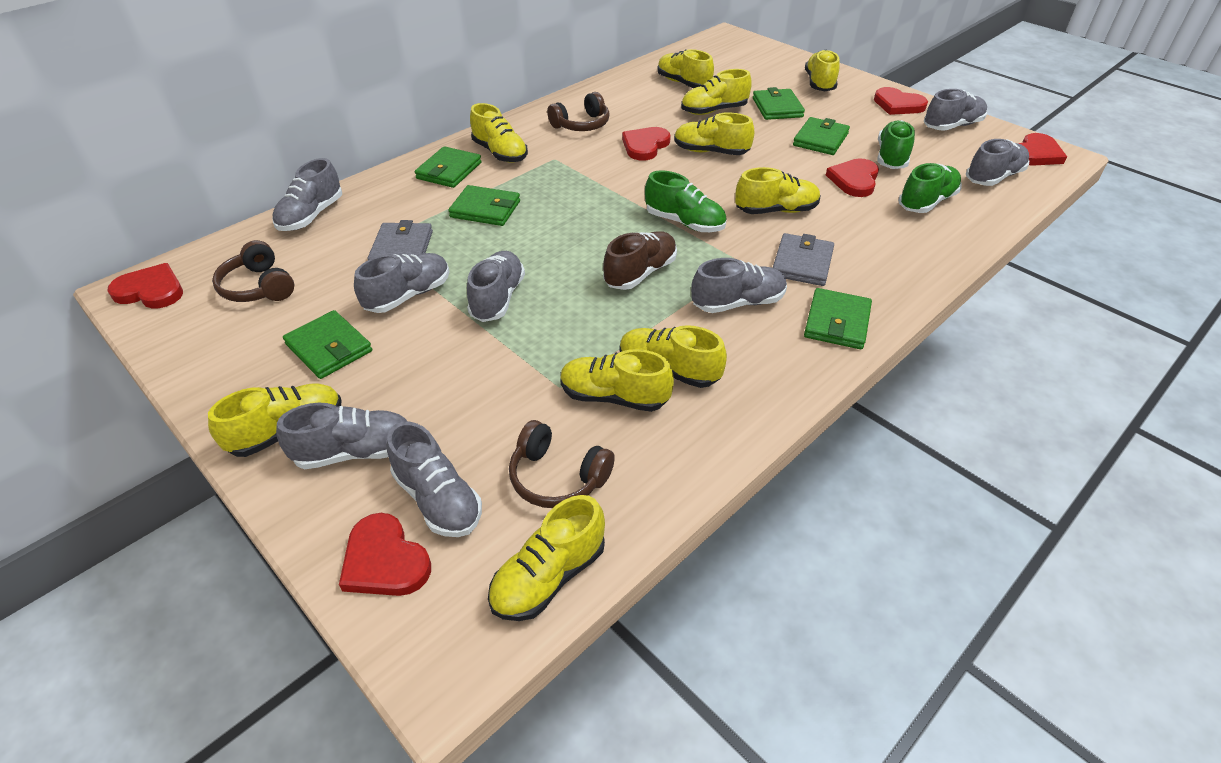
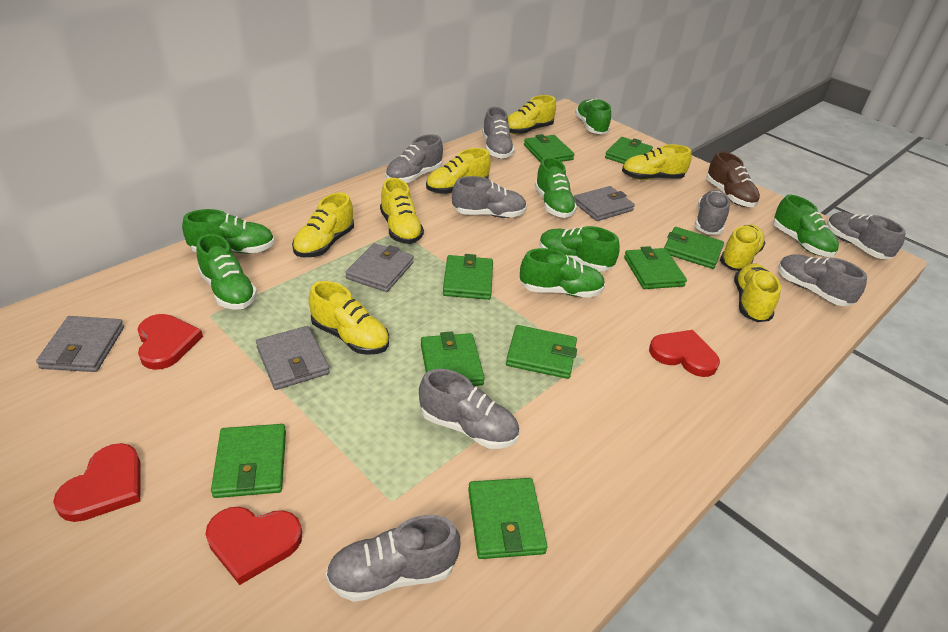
brown headphones: [212,240,294,302] [509,420,615,508] [547,92,610,131] = 3 -> none = 0
green shoe: [645,171,727,232] [877,120,915,169] [898,163,962,213] = 3 -> [182,209,275,254] [196,234,257,310] [520,248,605,298] [535,157,577,218] [539,226,620,271] [575,99,611,134] [773,195,839,257] = 7
green wallet: [283,310,372,379] [415,146,482,188] [448,185,520,226] [753,87,805,120] [793,117,850,155] [804,288,872,349] = 6 -> [211,424,286,498] [421,332,485,386] [443,254,493,300] [468,478,548,559] [506,325,577,379] [524,134,575,162] [605,137,653,164] [624,246,687,289] [664,227,724,269] = 9
grey wallet: [368,220,433,260] [773,233,834,286] = 2 -> [36,316,124,372] [256,326,330,390] [346,243,414,292] [574,186,635,221] = 4
red heart: [107,263,183,308] [339,513,431,596] [622,127,671,161] [826,158,879,197] [874,87,928,115] [1018,133,1067,166] = 6 -> [53,443,141,522] [137,314,203,370] [205,507,302,585] [649,330,720,377] = 4
yellow shoe: [208,383,342,457] [470,103,528,163] [488,495,605,621] [560,349,674,412] [620,325,727,388] [657,49,714,88] [674,112,754,155] [681,69,752,115] [735,167,821,214] [805,50,839,91] = 10 -> [292,193,354,257] [309,281,389,355] [380,178,424,244] [426,148,491,194] [508,95,556,135] [622,144,692,180] [720,224,765,271] [734,263,781,322] = 8

